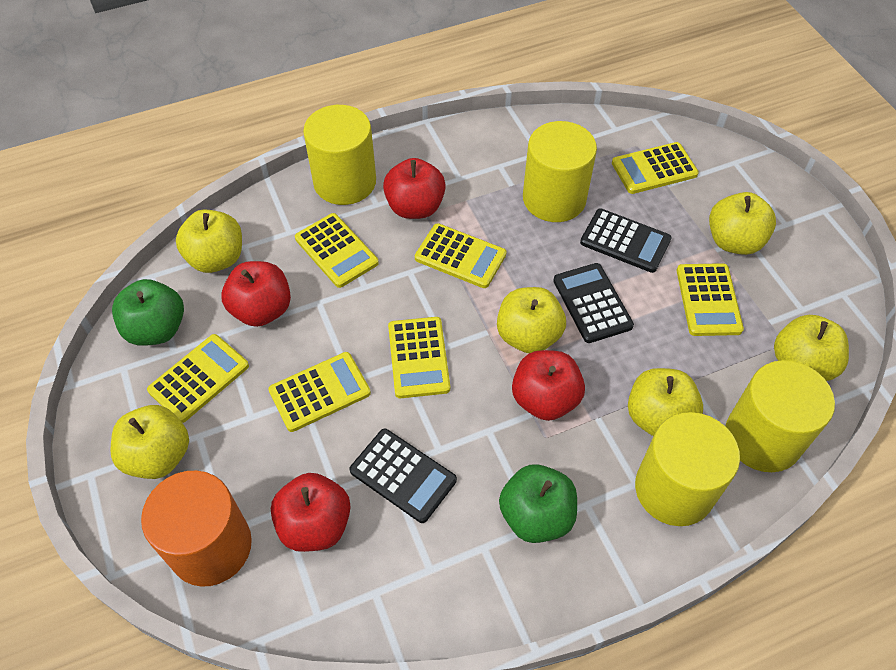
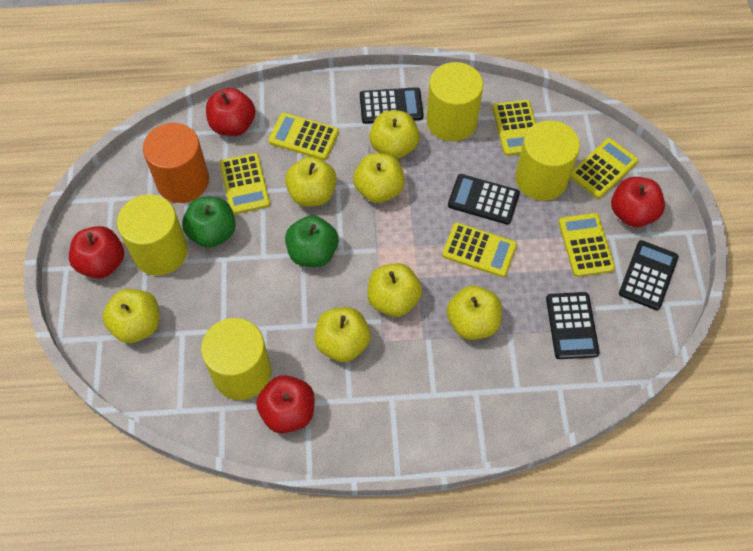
black calculator: [349,429,457,523] [553,263,634,343] [580,208,672,273] = 3 -> [360,87,423,124] [448,174,520,225] [546,292,600,359] [619,240,679,310] = 4
yellow apple: [110,405,189,479] [176,209,242,273] [497,287,566,353] [628,368,703,436] [709,192,776,255] [774,315,849,381] = 6 -> [102,289,159,343] [285,157,337,206] [314,307,371,362] [353,153,404,203] [367,263,422,317] [369,111,419,159] [447,286,502,340] = 7
yellow calculator: [147,334,249,423] [268,352,371,432] [295,213,379,288] [388,317,450,398] [415,223,506,288] [612,142,699,194] [677,263,744,336] = 7 -> [220,153,270,215] [268,113,339,160] [442,222,517,277] [492,100,536,156] [558,213,615,277] [570,138,638,199] = 6

